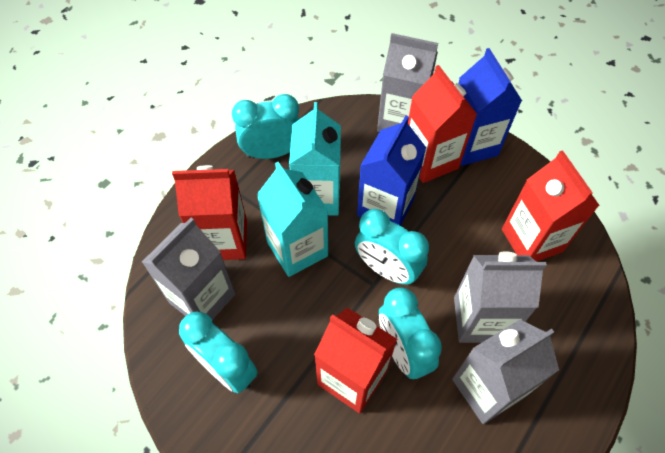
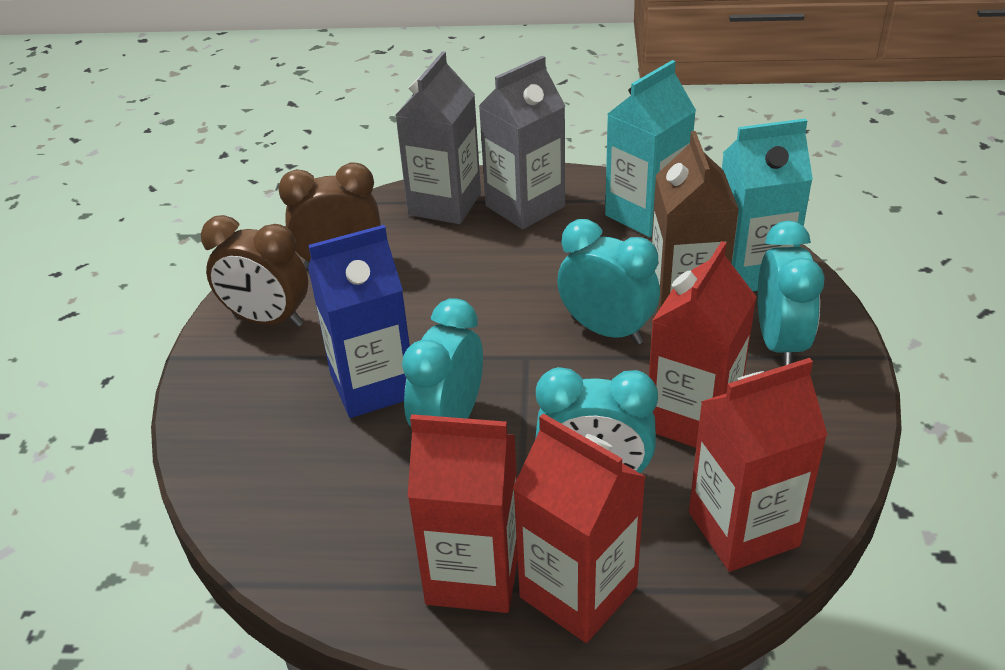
blue carton: [357,116,426,226] [458,48,522,166] = 2 -> [308,225,410,418] = 1
brown carton: none = 0 -> [652,131,739,312] = 1
brown clock: none = 0 -> [201,215,308,327] [278,163,380,269] = 2
grey carton: [142,218,236,320] [377,33,438,132] [452,320,559,424] [454,251,547,343] = 4 -> [395,51,481,224] [479,56,565,229] = 2

